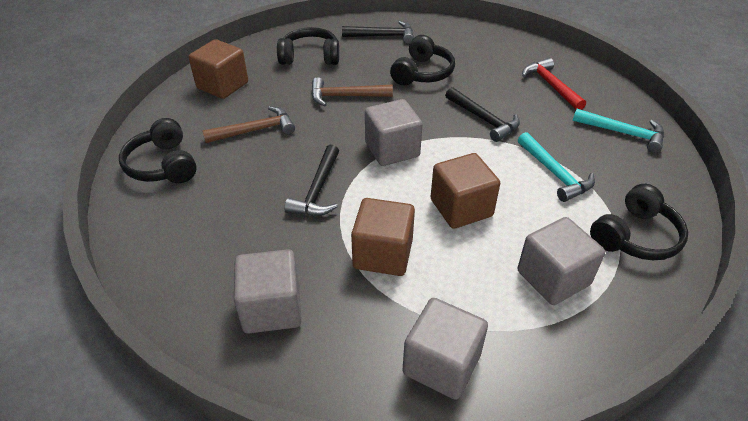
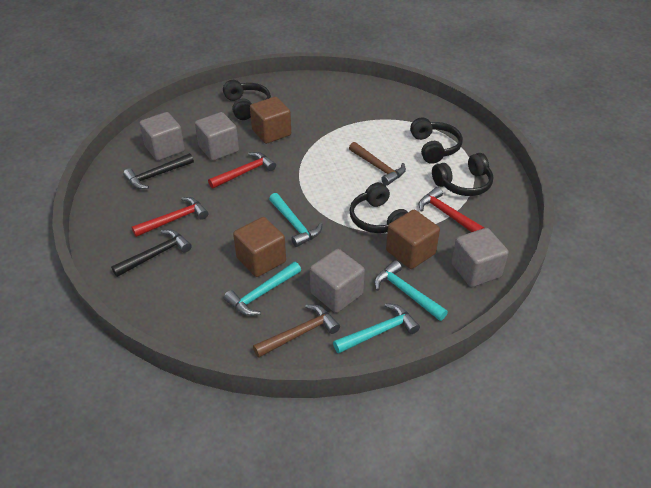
black hammer: [284,145,339,216] [342,21,414,44] [445,87,520,142] = 3 -> [111,229,192,277] [123,153,194,189] = 2
red hammer: [522,58,586,110] = 1 -> [132,197,208,237] [208,152,276,189] [419,187,485,232] = 3
turquoise hammer: [518,132,595,202] [573,109,664,153] = 2 -> [224,262,301,316] [269,193,322,247] [333,303,420,354] [374,260,448,321] = 4

